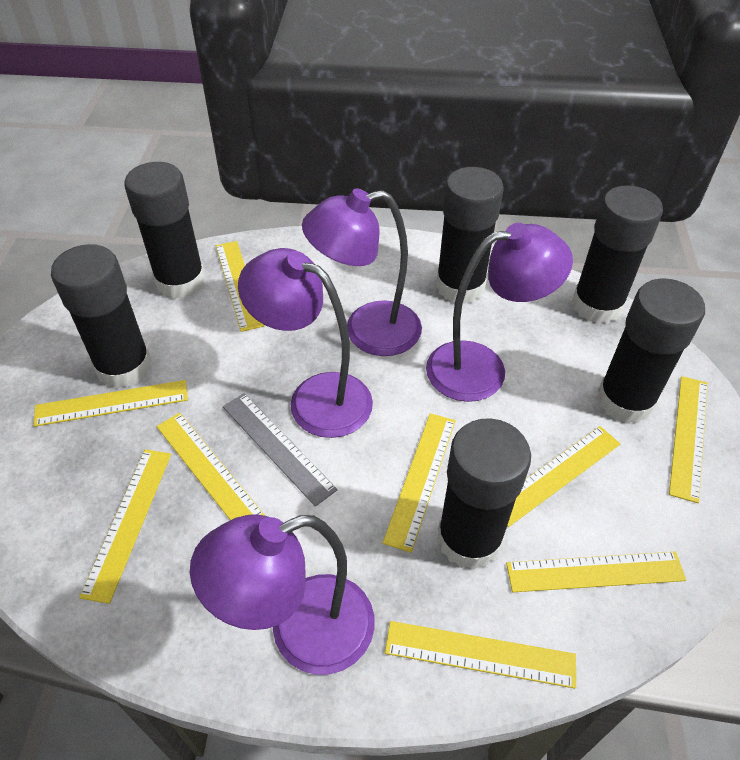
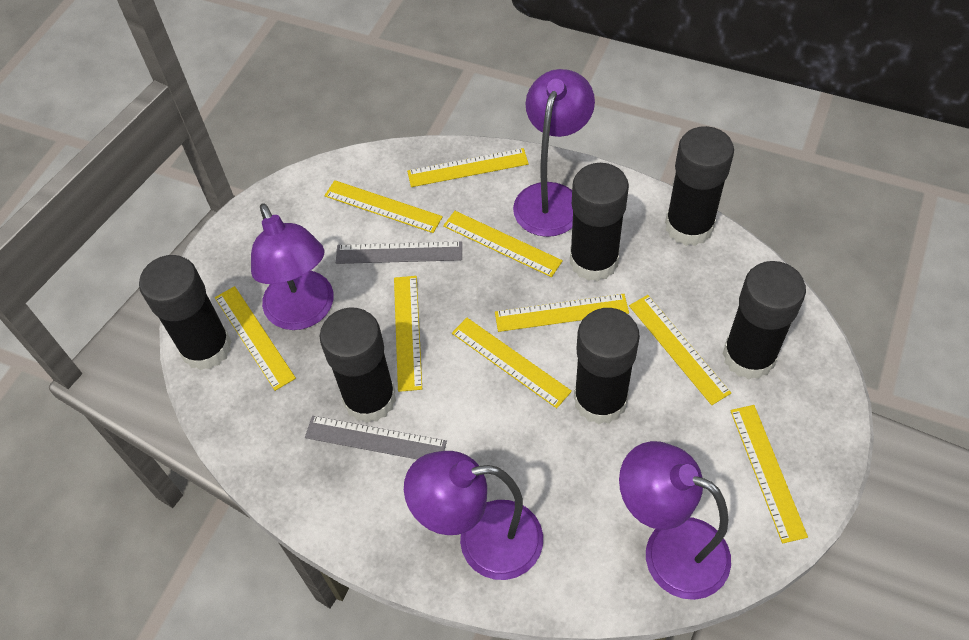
grey ruler: [223,393,337,507] = 1 -> [305,416,447,459] [336,241,462,264] = 2

